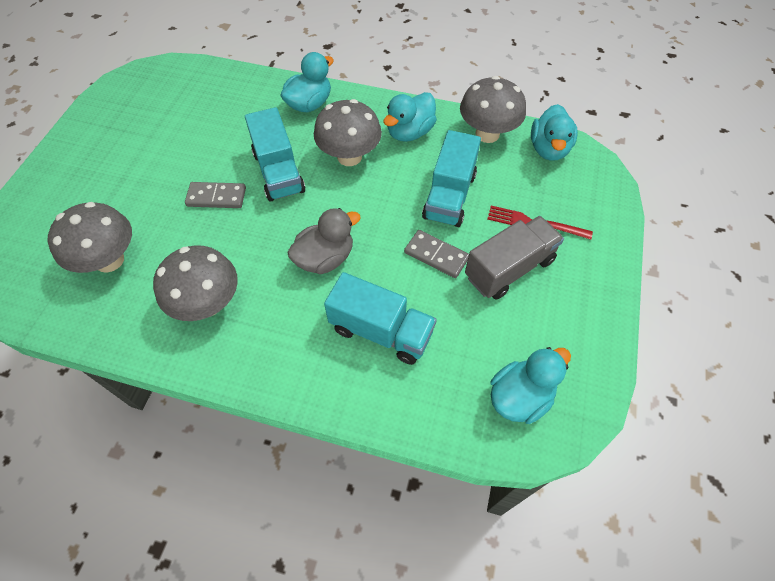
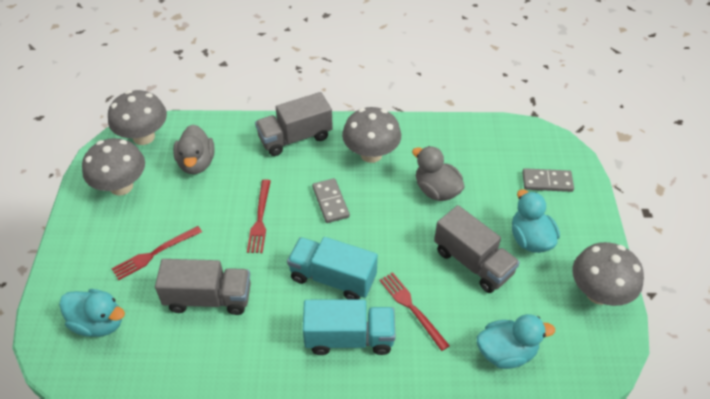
grey duck: [287,208,361,274] = 1 -> [173,124,215,174] [412,146,465,201] = 2
grey truck: [465,216,564,300] = 1 -> [155,259,251,315] [255,92,333,156] [434,205,520,293] = 3
red fork: [488,206,593,240] = 1 -> [112,226,202,280] [247,180,271,253] [379,272,450,351] = 3
turquoise duck: [280,52,334,112] [383,92,437,142] [490,347,571,424] [531,104,578,161] = 4 -> [59,289,125,337] [477,314,555,369] [512,189,560,253] = 3
turquoise truck: [245,107,305,202] [324,272,437,365] [422,130,481,227] = 3 -> [287,237,378,299] [303,299,396,355] = 2

